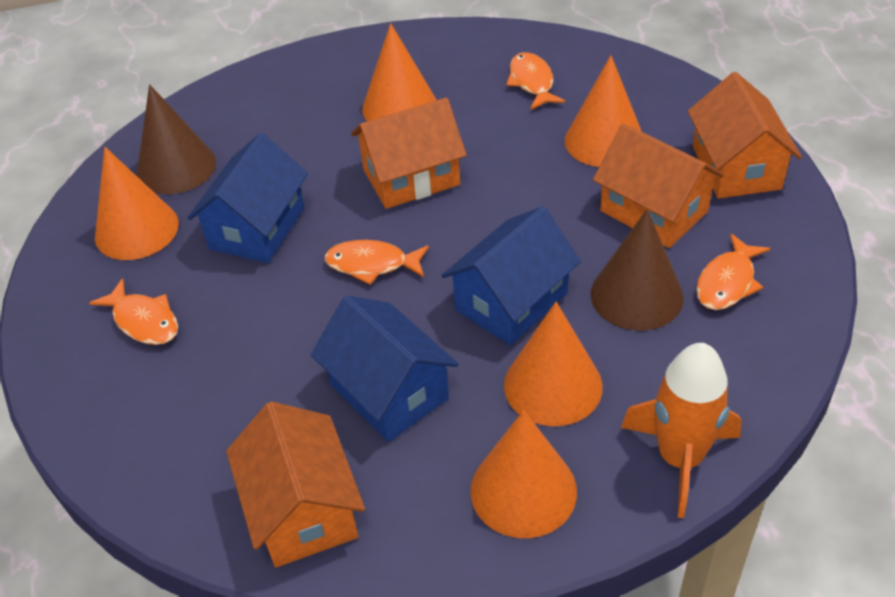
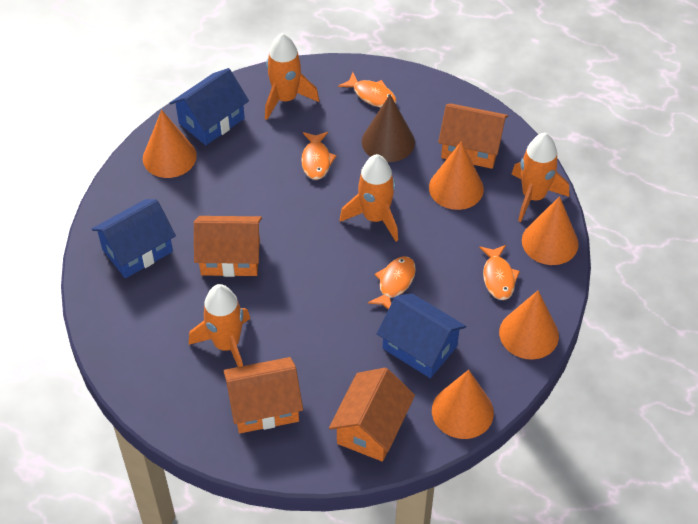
brown cone: [137,84,216,194] [591,209,684,331] = 2 -> [362,95,415,162] = 1
orange rocket: [621,343,742,518] = 1 -> [188,284,250,367] [265,33,319,120] [340,154,398,241] [511,133,569,222] = 4

